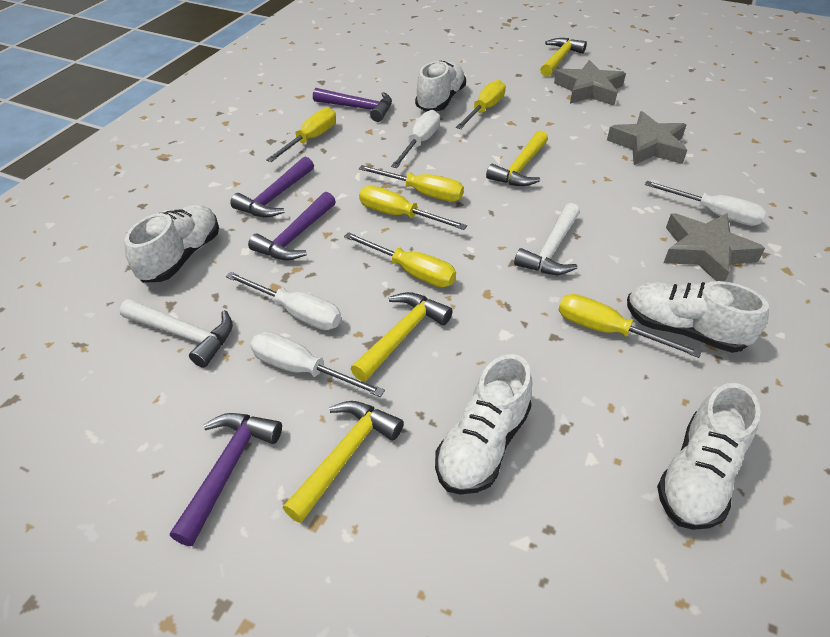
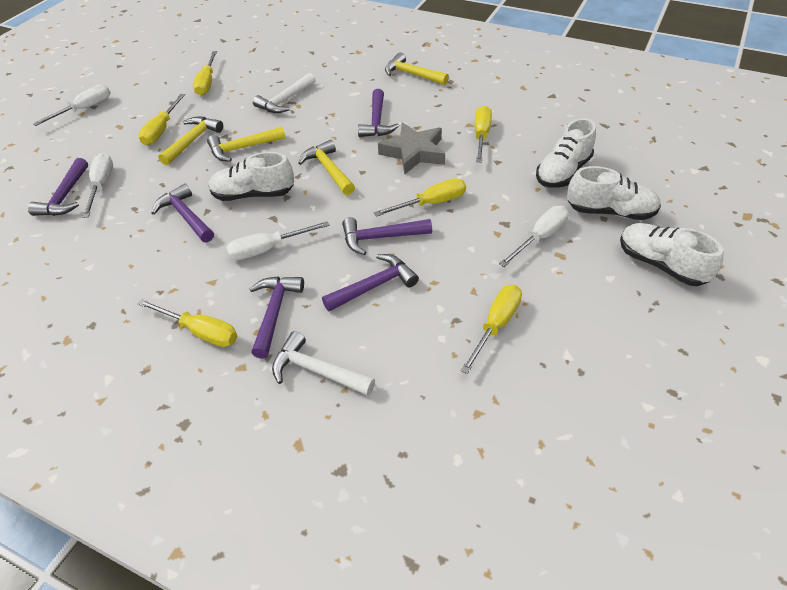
grey star: [554,60,626,106] [607,111,687,165] [664,213,765,282] = 3 -> [378,122,445,174] = 1
purple hammer: [170,413,282,546] [230,157,314,217] [248,192,336,260] [313,88,392,122] = 4 -> [28,158,88,216] [151,183,214,242] [250,276,304,359] [322,254,419,312] [342,217,432,255] [358,89,399,137] = 6
white shoe: [124,205,219,283] [415,60,466,111] [435,354,532,495] [627,281,769,353] [657,383,761,530] = 5 -> [208,152,294,201] [536,118,596,188] [567,166,661,220] [620,223,723,286] = 4

